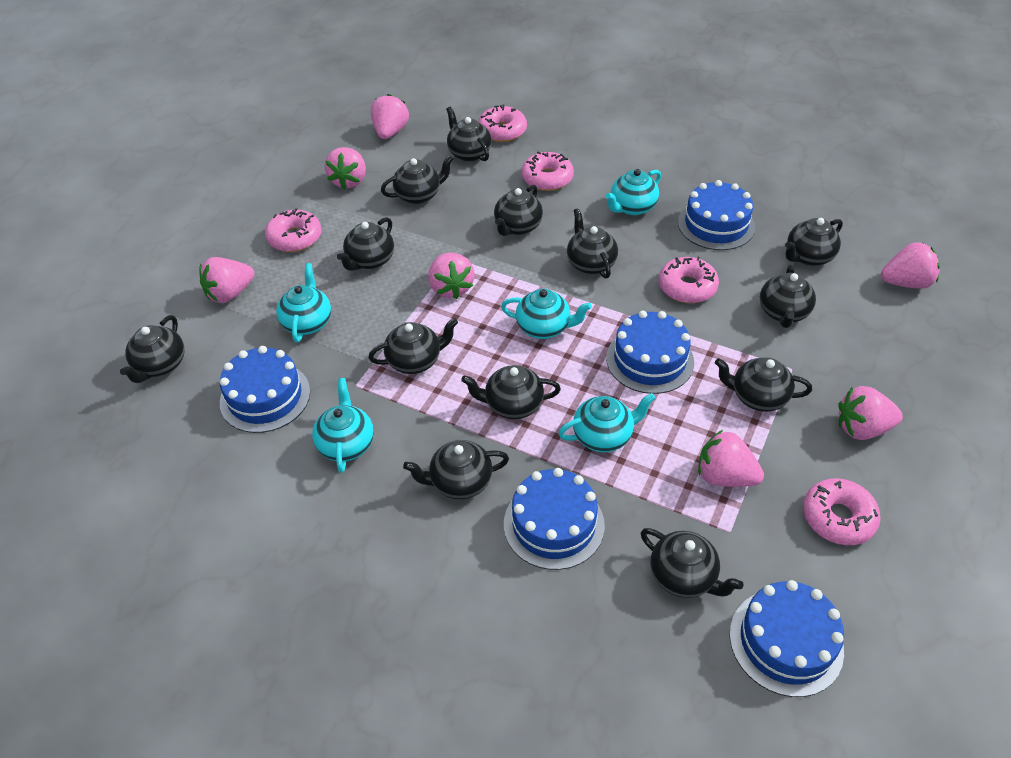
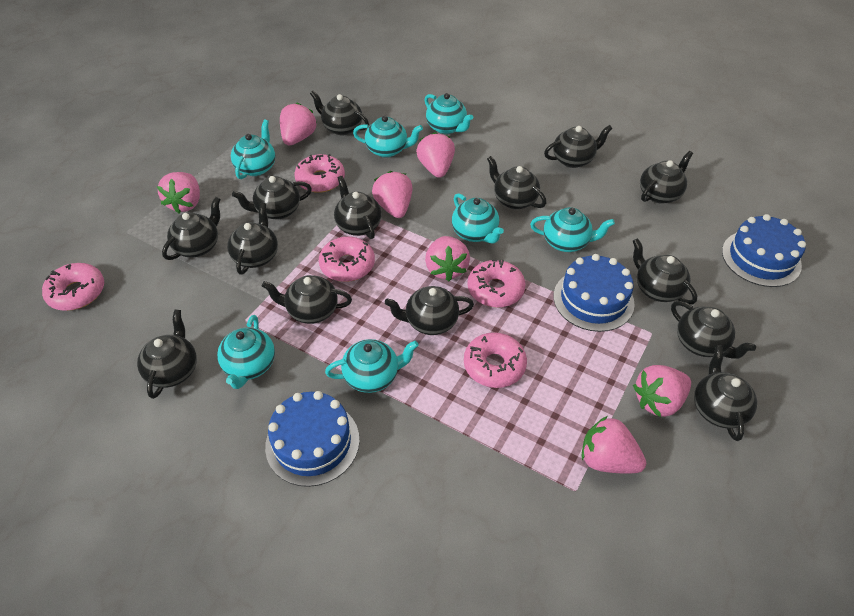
black teapot: [120,315,185,383] [337,217,394,271] [368,318,458,374] [381,155,454,204] [403,440,509,499] [446,107,492,162] [461,365,561,419] [494,185,543,236] [567,208,618,279] [641,528,744,598] [715,357,812,412] [760,264,816,328] [785,218,843,266] = 13 -> [137,309,197,399] [162,197,221,260] [227,203,278,274] [232,176,312,219] [262,275,352,324] [310,91,369,136] [334,176,382,239] [385,286,474,335] [487,156,546,209] [544,125,613,168] [633,238,697,305] [640,151,693,204] [671,301,756,359] [694,346,757,441] = 14
blue cake: [220,346,310,433] [504,468,605,570] [606,311,694,394] [678,180,755,250] [730,580,844,697] = 5 -> [265,391,360,487] [554,254,635,332] [722,214,806,287] = 3
turquoise teapot: [276,263,331,342] [312,378,374,473] [501,289,592,339] [558,393,656,452] [605,169,661,215] = 5 -> [217,315,275,389] [231,120,276,179] [325,339,419,393] [353,116,423,158] [425,93,473,134] [452,193,504,244] [530,207,615,252] = 7

